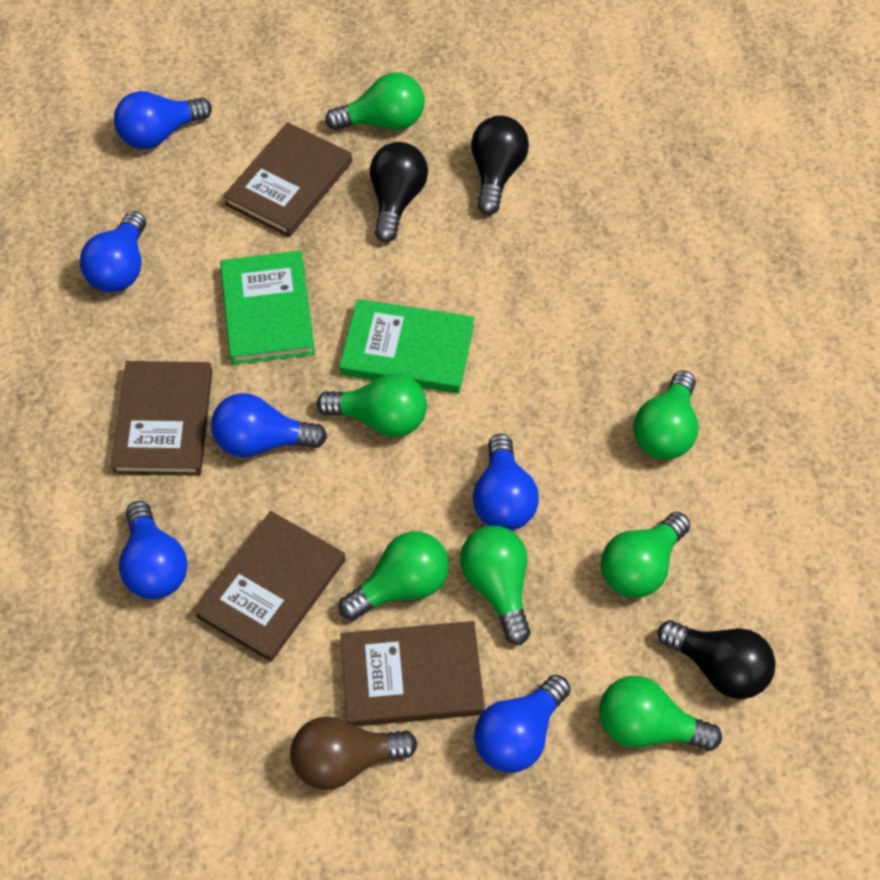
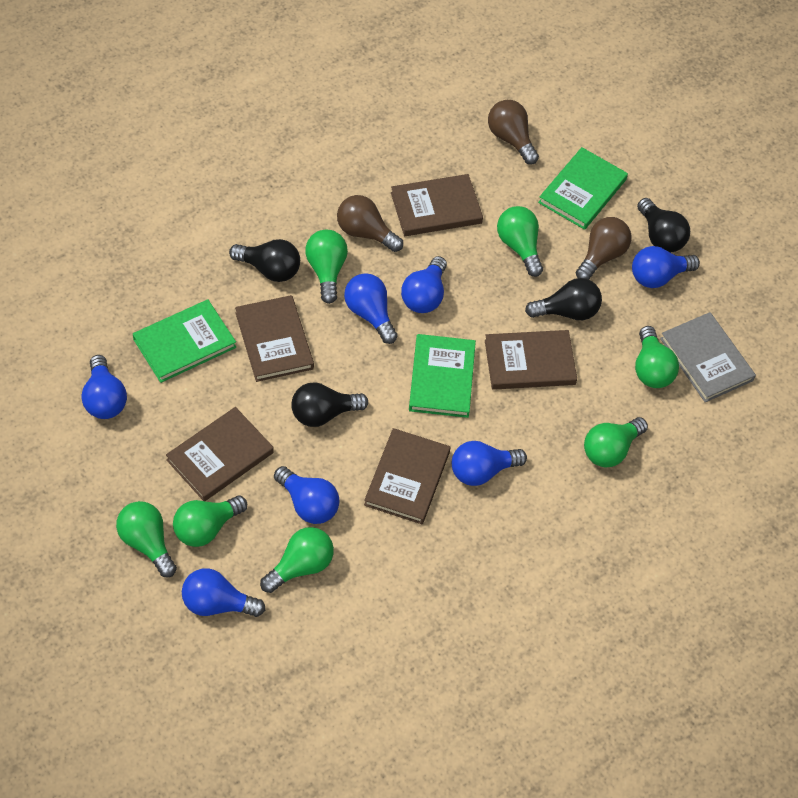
black light bulb: [370,142,428,242] [471,116,529,215] [658,620,775,699] = 3 -> [229,239,300,282] [291,382,368,427] [525,278,602,320] [637,198,690,252] = 4
blue light bulb: [80,211,146,292] [114,91,212,149] [119,501,188,599] [211,393,327,457] [473,434,539,530] [474,675,571,773] = 6 -> [82,355,127,419] [182,568,265,617] [274,466,340,524] [344,273,398,344] [401,256,447,313] [452,441,527,486] [632,246,700,288] = 7
brown book: [111,361,212,476] [194,511,345,662] [223,122,352,237] [340,621,485,727] = 4 -> [166,407,274,501] [235,295,314,382] [364,428,451,524] [391,174,483,236] [485,330,577,390] = 5
brown light bulb: [290,716,417,790] = 1 -> [337,195,403,252] [488,100,539,165] [576,217,631,280] = 3
green book: [220,251,315,365] [339,299,474,394] = 2 -> [133,300,236,383] [409,334,476,418] [538,147,628,230] = 3
grey book: none = 0 -> [660,312,756,402] = 1

